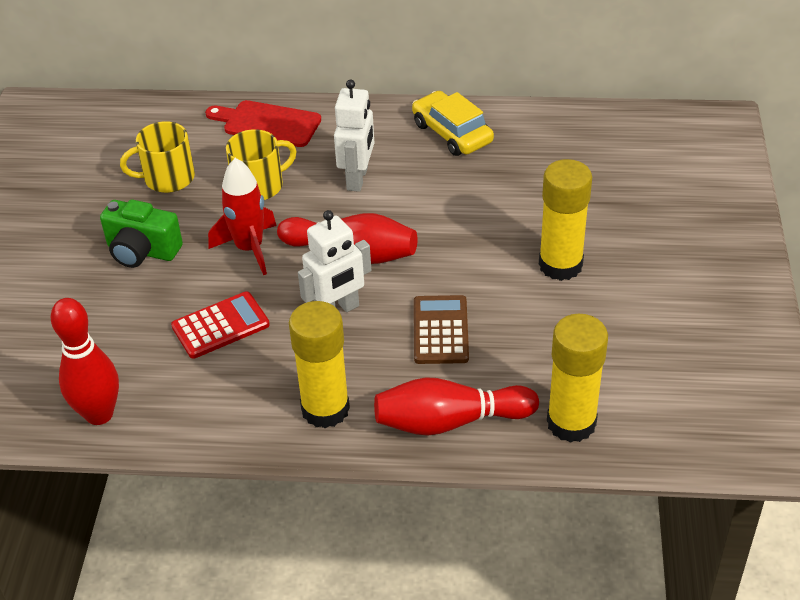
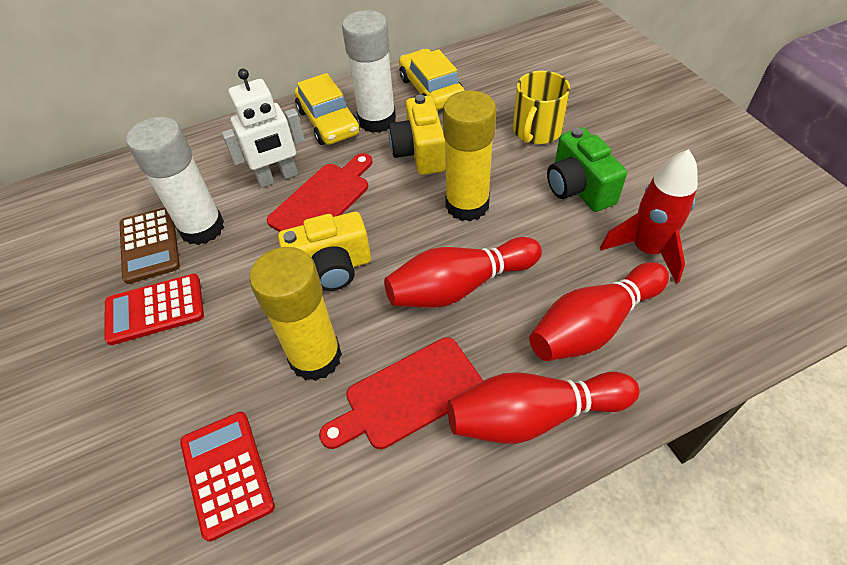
red calculator: [171,291,270,359] = 1 -> [104,274,204,345] [180,412,275,542] = 2
red cutting board: [205,100,321,147] = 1 -> [267,153,372,232] [319,337,483,449] = 2
white glue stick: none = 0 -> [126,117,224,245] [342,10,396,133] = 2
white robot: [298,210,371,312] [334,80,374,192] = 2 -> [222,69,305,188] = 1
yellow camera: none = 0 -> [278,212,371,291] [388,95,446,175] = 2
yellow car: [412,91,494,156] = 1 -> [295,73,360,145] [399,49,465,110] = 2
yellow glue stick: [289,301,350,428] [539,159,592,281] [547,314,608,443] = 3 -> [249,247,342,381] [443,90,497,221] = 2
yellow mug: [120,121,195,193] [226,129,297,200] = 2 -> [513,71,570,144] = 1

